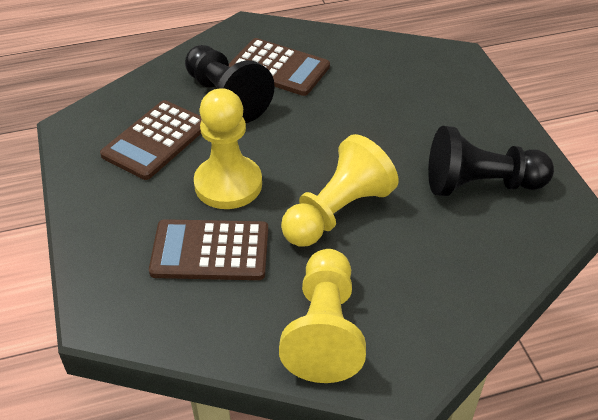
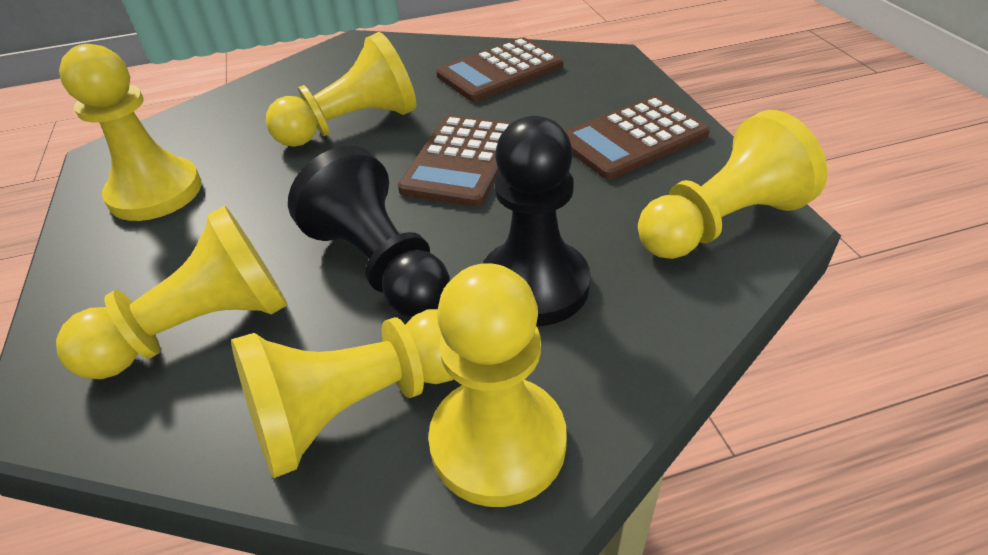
yellow pawn: [194,88,262,209] [279,249,366,383] [281,134,398,247] = 3 -> [56,206,288,379] [59,44,202,221] [231,309,453,478] [266,32,416,147] [428,263,567,507] [638,110,827,259] = 6

